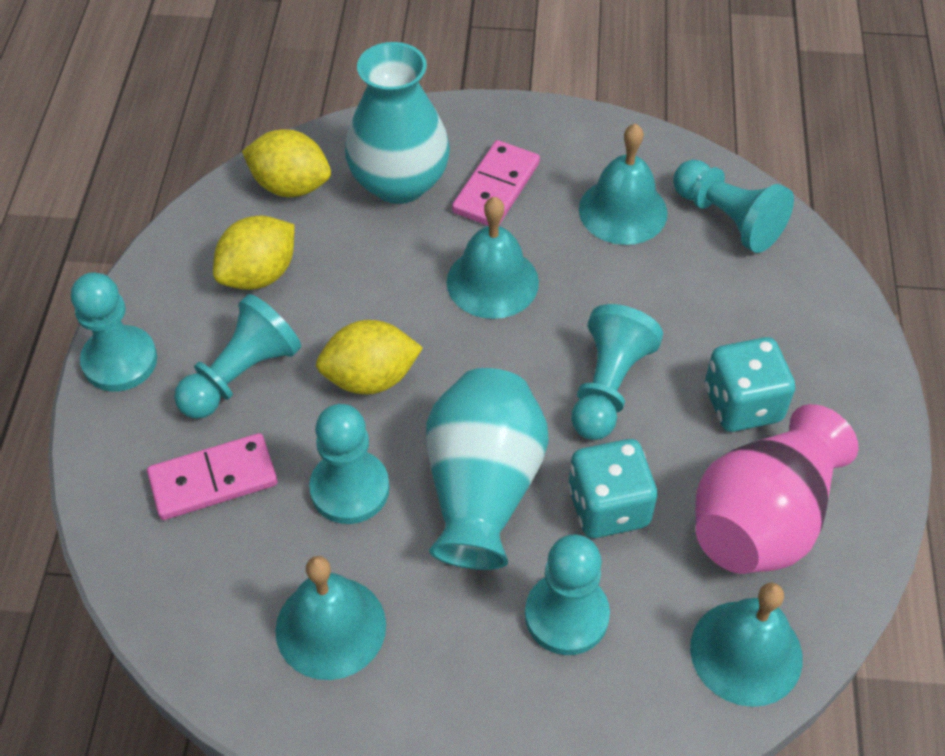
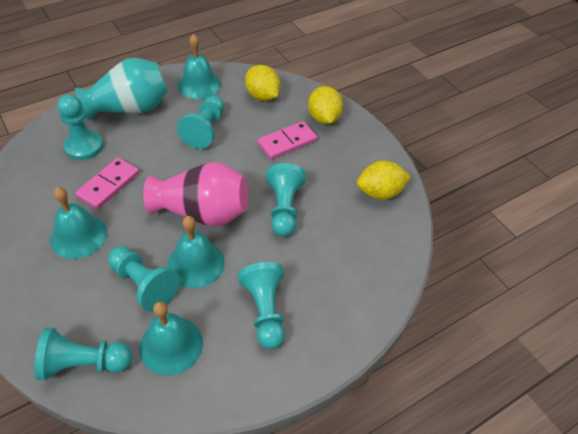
turquoise dice: [568,439,657,538] [705,337,795,432] = 2 -> none = 0
turquoise vase: [345,42,450,204] [426,368,549,570] = 2 -> [75,58,167,121] = 1

